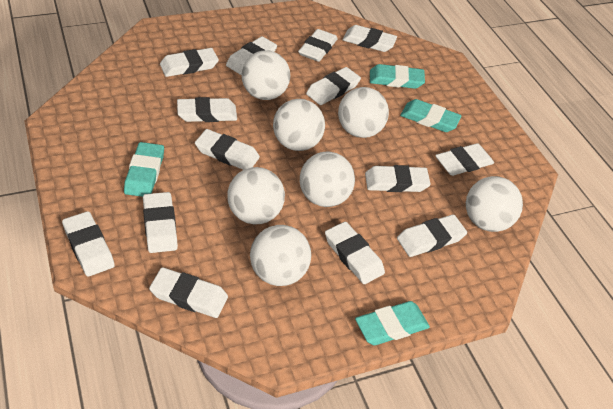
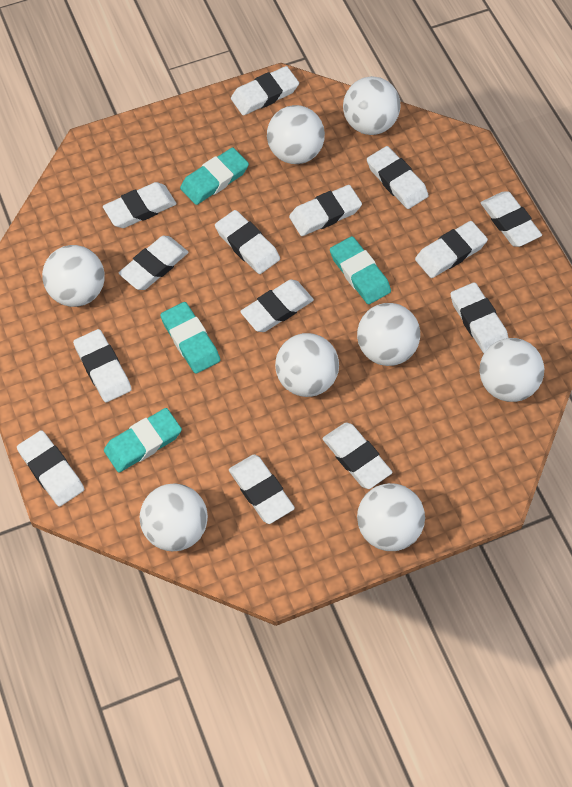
white ball: [227,167,285,225] [241,50,290,100] [250,225,311,286] [273,99,325,151] [300,152,355,207] [338,87,389,138] [466,176,523,232] = 7 -> [42,245,105,307] [140,483,208,551] [267,105,325,164] [275,333,339,397] [343,76,401,135] [357,303,420,366] [357,483,425,551] [480,338,544,402] = 8

